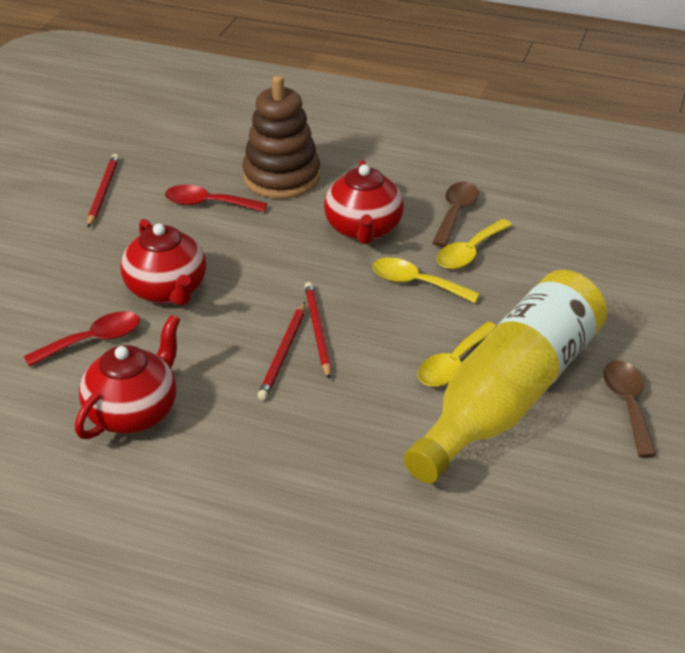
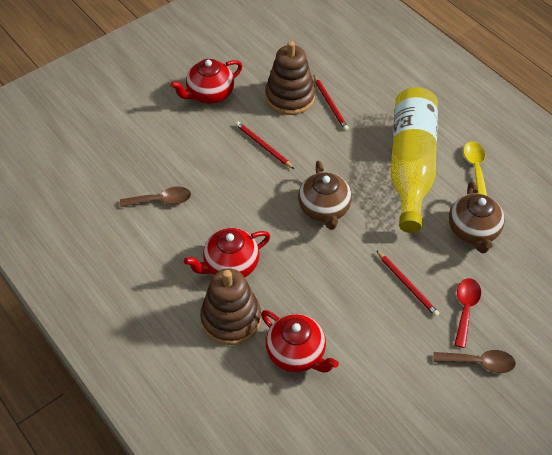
brown stacking toy: [242,75,320,199] = 1 -> [200,268,261,345] [265,41,315,115] = 2
brown teapot: none = 0 -> [298,161,352,230] [449,181,505,253] = 2
red spoon: [24,311,140,367] [165,185,267,212] = 2 -> [454,278,481,348] = 1
yellow spoon: [372,257,480,303] [418,322,497,387] [437,219,512,269] = 3 -> [463,141,487,196] = 1

